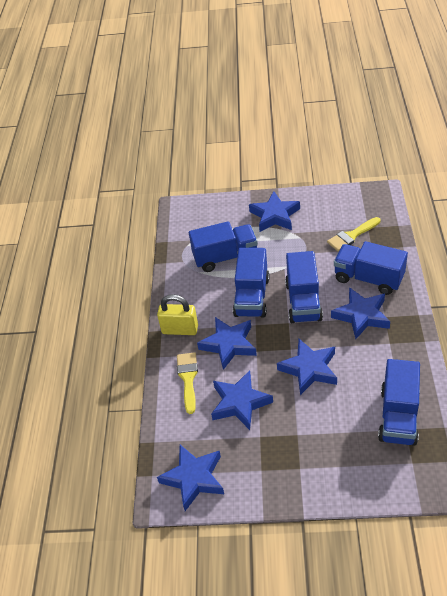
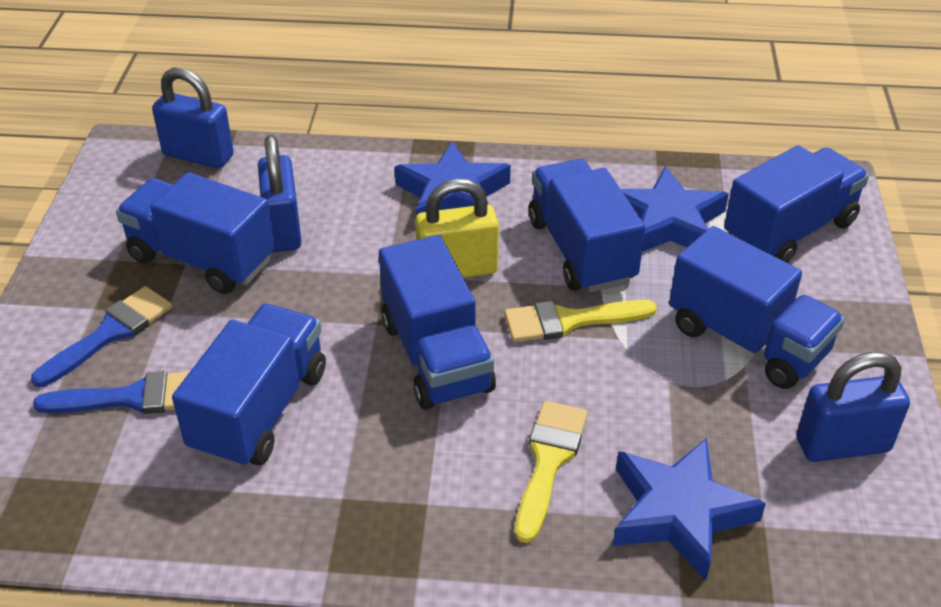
blue brush: none = 0 -> [31,286,172,387] [33,371,189,414] = 2
blue padlock: none = 0 -> [152,68,234,168] [258,135,302,252] [797,352,910,462] = 3
blue star: [157,445,224,511] [197,317,257,370] [211,370,273,430] [249,191,300,232] [277,339,337,395] [331,287,390,339] = 6 -> [395,141,511,216] [613,438,766,581] [621,166,729,252] = 3
blue truck: [189,221,258,272] [233,248,270,318] [285,251,323,323] [334,241,408,295] [378,359,420,446] = 5 -> [116,172,275,294] [172,304,326,469] [379,235,496,410] [529,159,645,293] [669,226,845,389] [724,145,869,263] = 6

